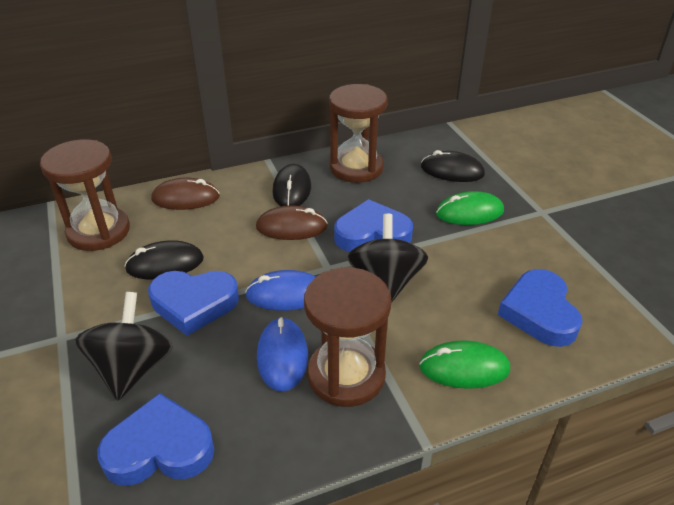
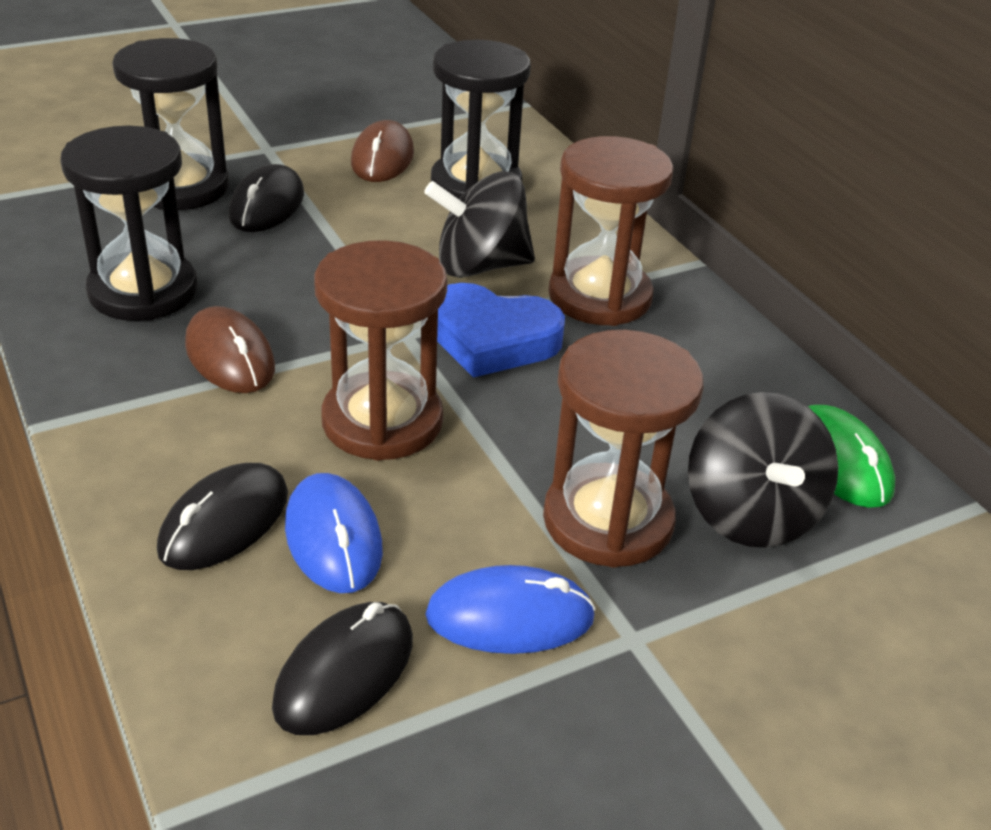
black hourglass: none = 0 -> [60,126,198,321] [112,38,229,210] [431,40,531,199] = 3
blue heart: [97,393,215,486] [148,271,239,336] [334,199,413,252] [498,269,582,347] = 4 -> [437,283,565,378] = 1
green mouse: [419,340,510,389] [436,191,504,225] = 2 -> [808,405,895,508] = 1

